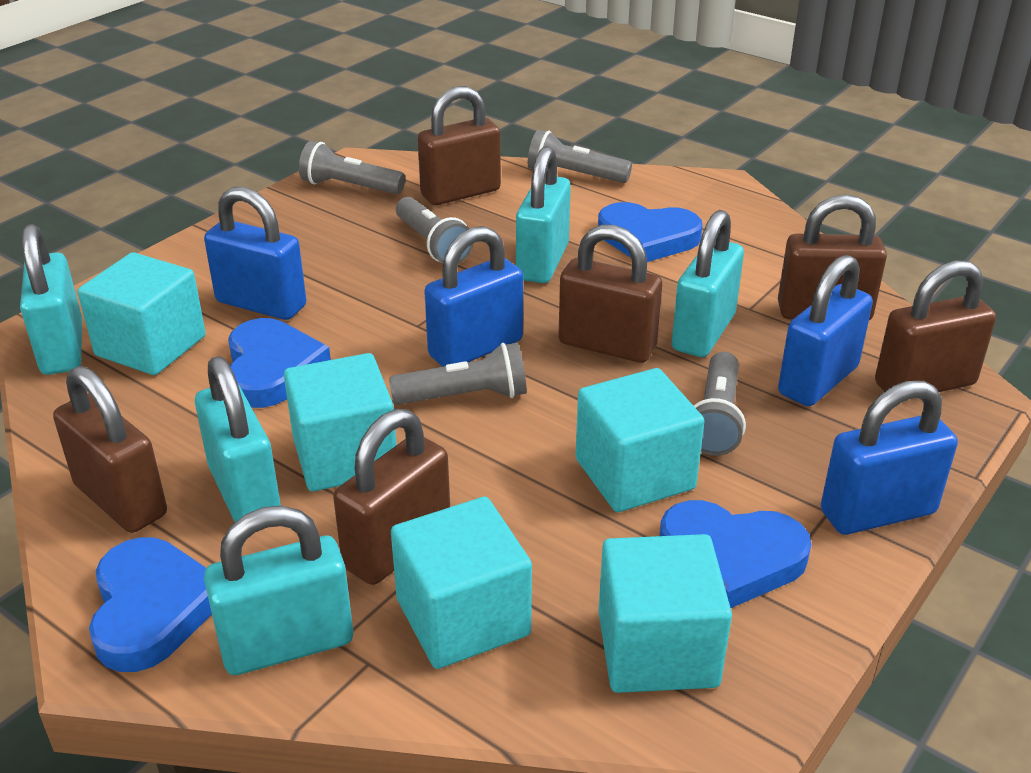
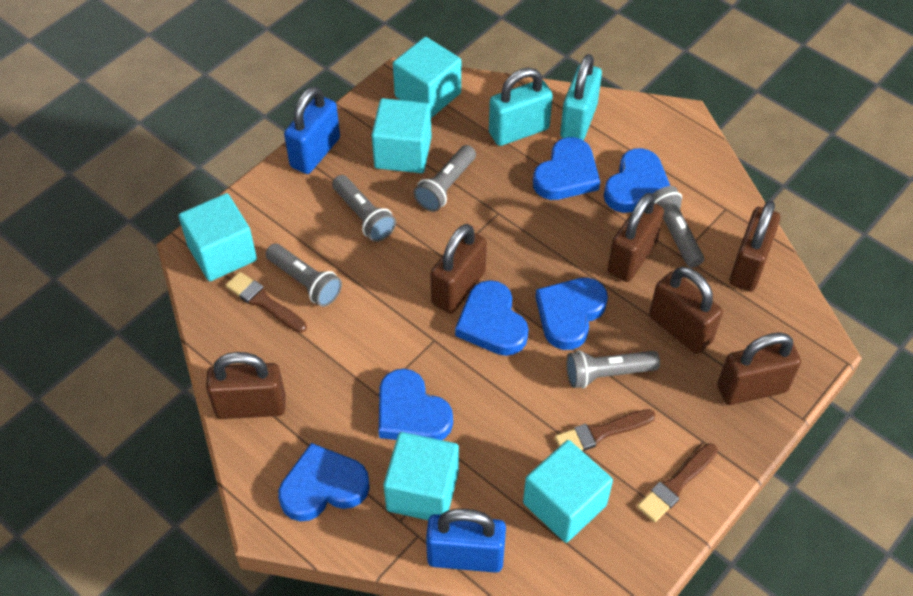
blue heart: [89,538,212,672] [228,318,331,408] [598,202,703,262] [659,500,811,608] = 4 -> [278,443,370,521] [379,369,453,440] [455,280,529,356] [533,137,600,200] [535,278,608,350] [604,148,670,213] = 6
blue padlock: [204,187,306,320] [424,226,523,367] [778,255,873,406] [821,381,958,535] = 4 -> [284,86,340,174] [426,509,506,573] = 2
brown brush: none = 0 -> [226,272,307,333] [555,409,656,451] [637,443,718,523] = 3
turquoise padlock: [20,224,82,375] [195,356,281,522] [204,506,353,675] [516,146,571,283] [672,210,744,357] = 5 -> [489,68,553,146] [560,54,602,140] = 2

